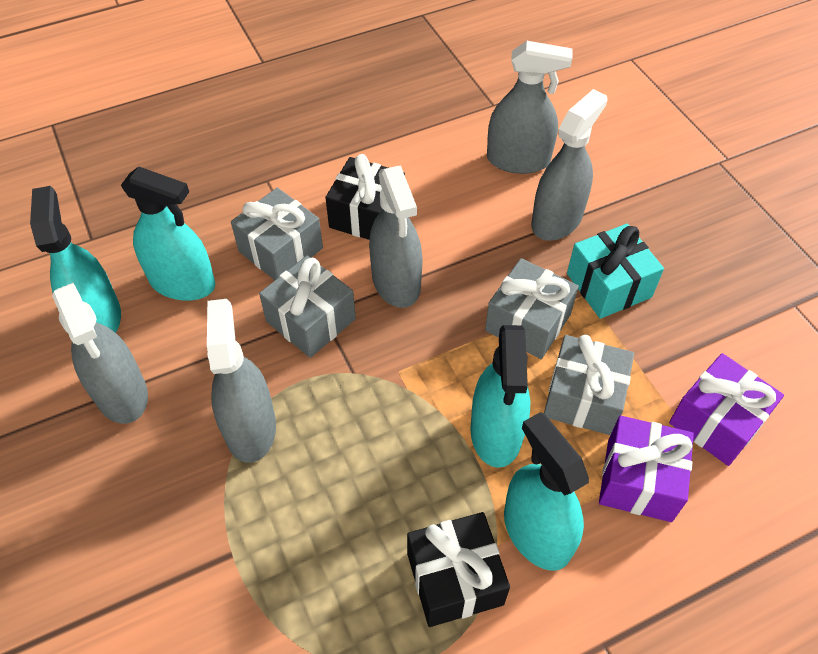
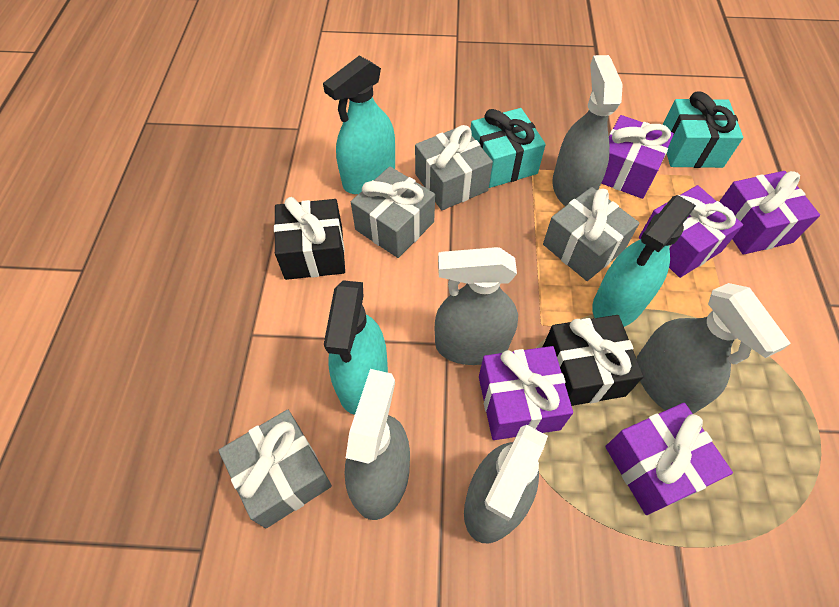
purple gift: [599,416,694,522] [669,353,784,466] = 2 -> [479,346,573,440] [601,115,674,199] [605,403,733,515] [639,185,743,278] [719,171,820,255] = 5
turquoise gift: [567,224,664,319] = 1 -> [471,108,546,188] [663,92,743,168] = 2
turquoise spray bottle: [30,186,121,333] [121,166,215,301] [470,325,530,468] [504,412,589,571] = 4 -> [323,56,395,194] [324,280,388,415] [592,195,696,327] = 3

